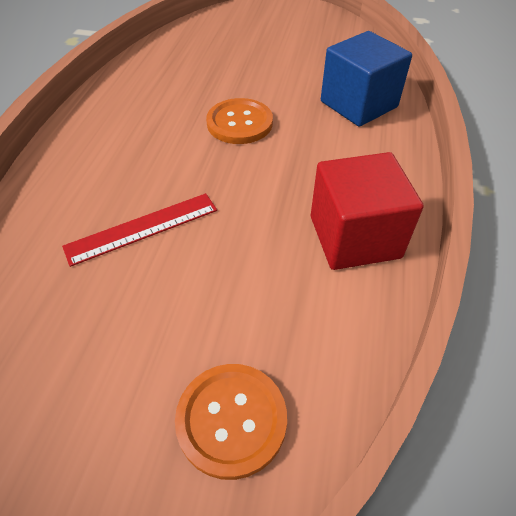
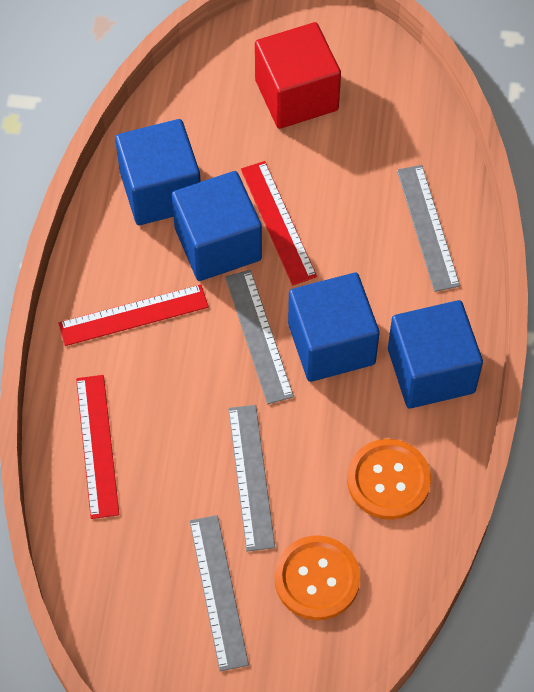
blue cube: [321,31,412,127] = 1 -> [115,119,201,225] [172,171,262,281] [288,273,380,382] [388,300,483,409] = 4
grey ruler: none = 0 -> [190,515,249,671] [225,270,294,404] [228,405,275,551] [397,165,460,292] = 4
red ruler: [62,193,217,267] = 1 -> [58,284,209,346] [76,375,119,519] [241,161,317,285] = 3

